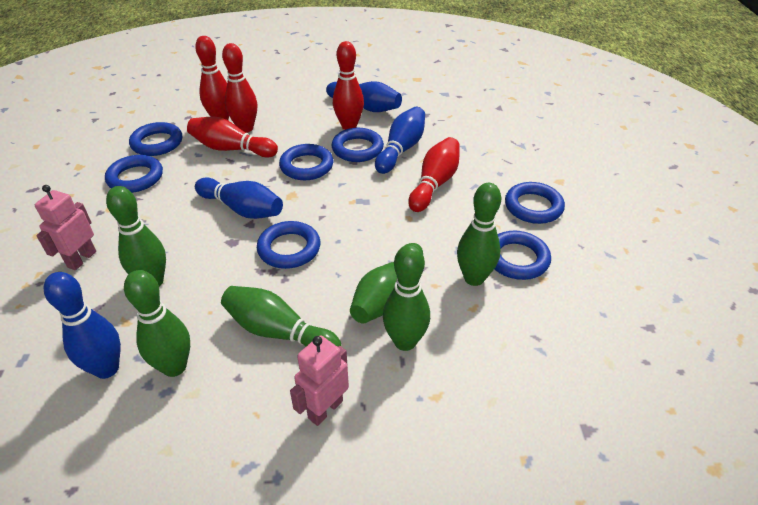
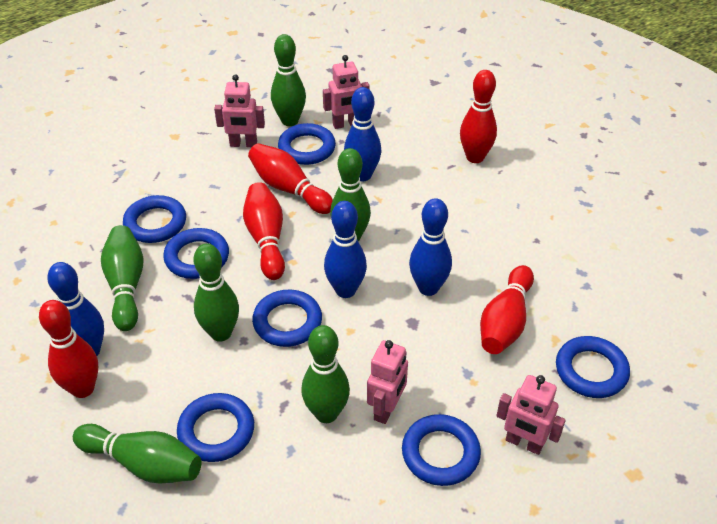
pink robot: [35,185,96,270] [290,335,349,426] = 2 -> [214,74,265,147] [323,55,370,129] [367,340,408,424] [496,375,566,455] = 4

